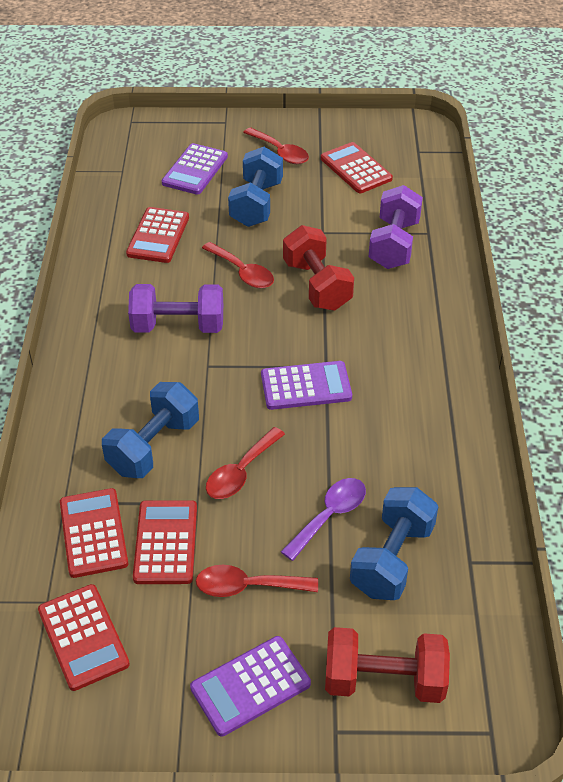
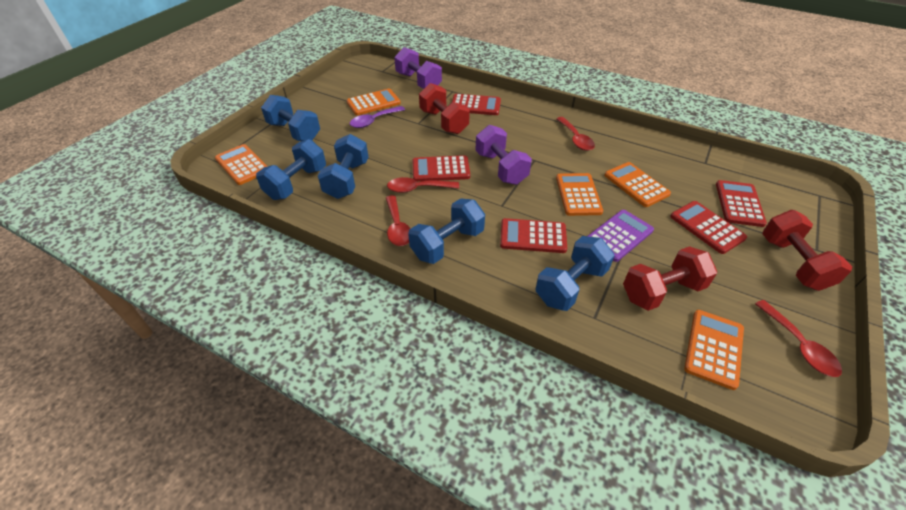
blue dumbbell: [102,382,199,478] [228,147,283,227] [350,487,439,600] = 3 -> [256,139,326,200] [261,95,320,141] [318,134,368,199] [408,198,485,264] [536,236,615,311] = 5
orange calculator: none = 0 -> [215,144,268,185] [347,88,401,116] [556,173,603,216] [604,162,671,207] [684,310,744,390] = 5
purple calculator: [162,143,228,195] [190,636,311,737] [261,361,352,410] = 3 -> [588,210,654,262] = 1
red dumbbell: [283,225,354,311] [325,627,450,703] = 2 -> [419,83,470,134] [623,246,717,311] [762,210,852,291] = 3

